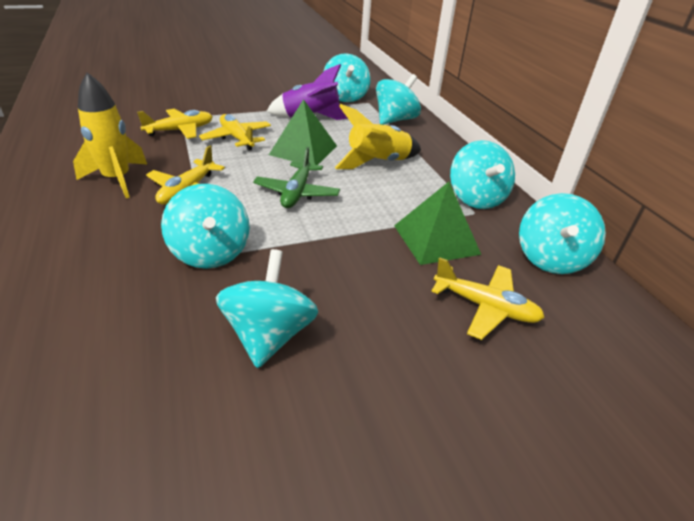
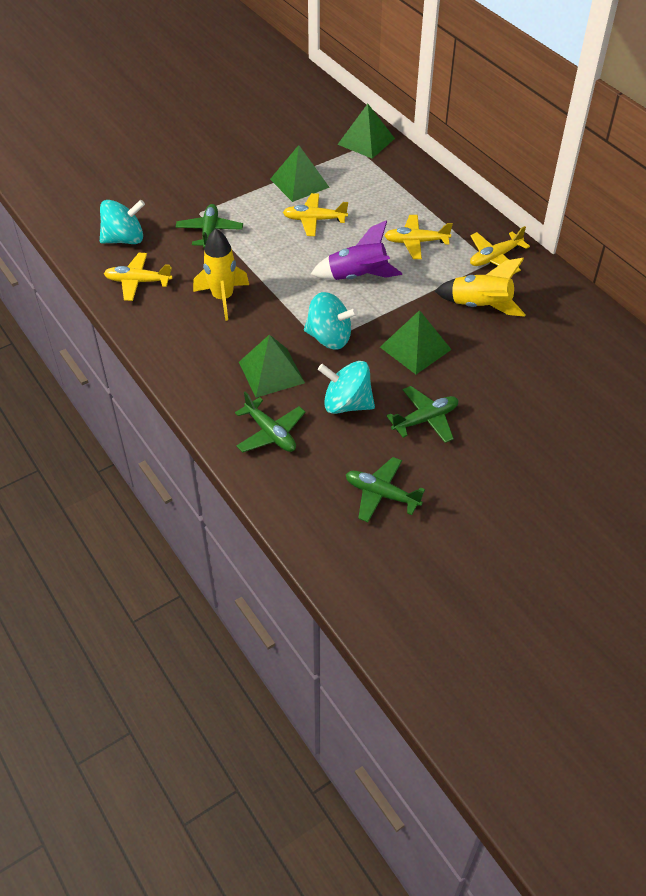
green plane: [253,147,340,208] = 1 -> [176,204,243,249] [235,391,306,453] [346,457,425,522] [386,386,458,443] = 4
green pyramid: [269,99,337,165] [394,182,481,265] = 2 -> [239,334,305,398] [270,145,330,202] [337,104,395,159] [380,310,452,374] = 4
turquoise spinning top: [161,184,250,269] [216,249,318,368] [323,53,371,102] [376,74,421,125] [450,140,515,209] [519,193,606,274] = 6 -> [100,200,145,244] [304,292,358,349] [318,361,375,414] = 3

